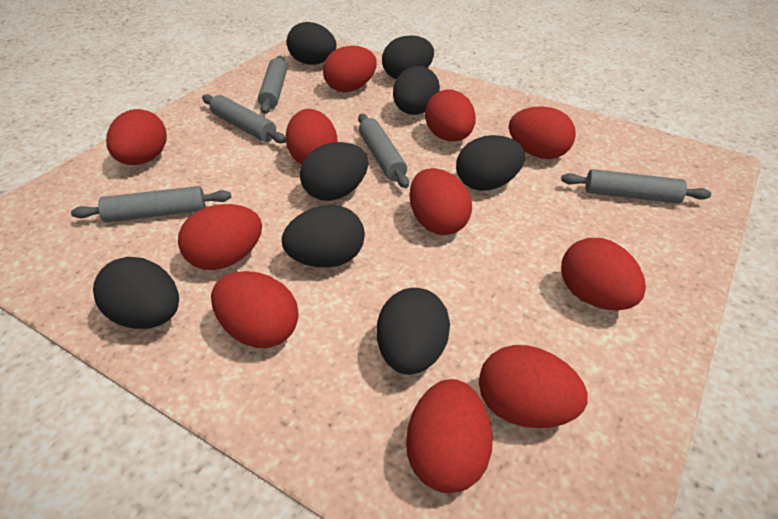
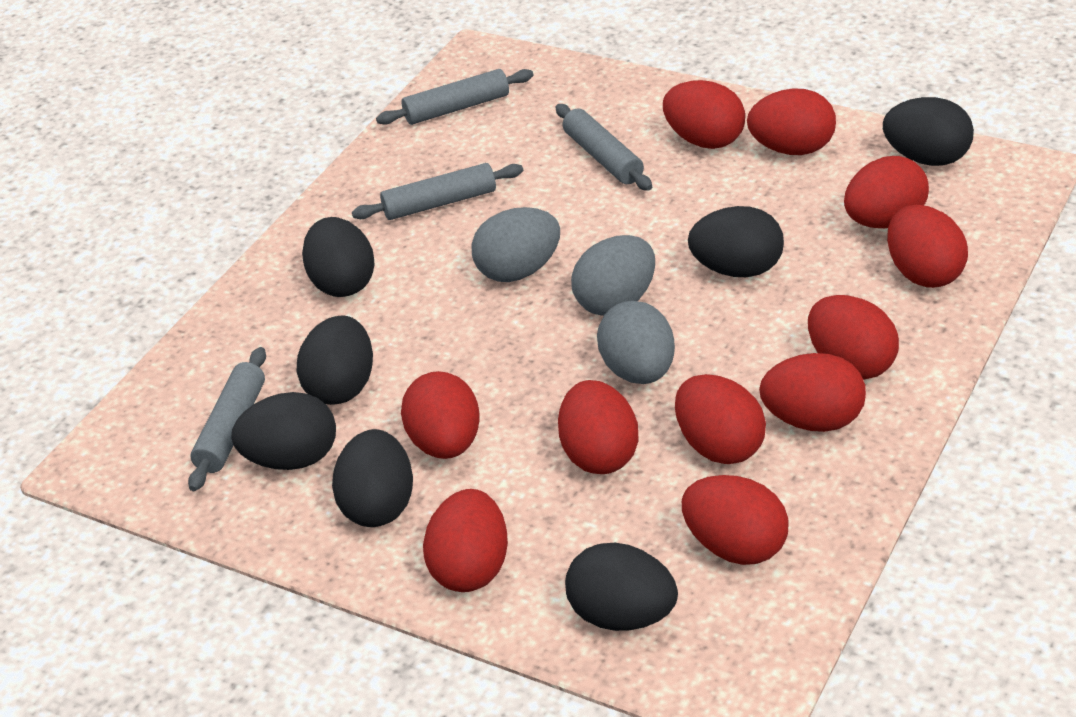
black egg: [93,257,179,329] [282,205,365,267] [287,22,337,65] [300,142,368,201] [377,288,450,375] [382,35,434,79] [393,66,440,115] [456,135,525,191] = 8 -> [231,392,336,470] [297,316,373,405] [302,217,375,297] [332,429,413,527] [565,543,678,631] [688,206,784,277] [883,97,974,166] = 7
grey egg: none = 0 -> [472,207,560,282] [571,235,655,316] [597,301,675,384] = 3
grey rolling pin: [71,186,231,223] [202,94,286,143] [258,56,287,114] [358,114,409,188] [561,169,711,204] = 5 -> [188,347,266,491] [352,163,523,220] [376,69,533,125] [556,104,652,191] = 4

